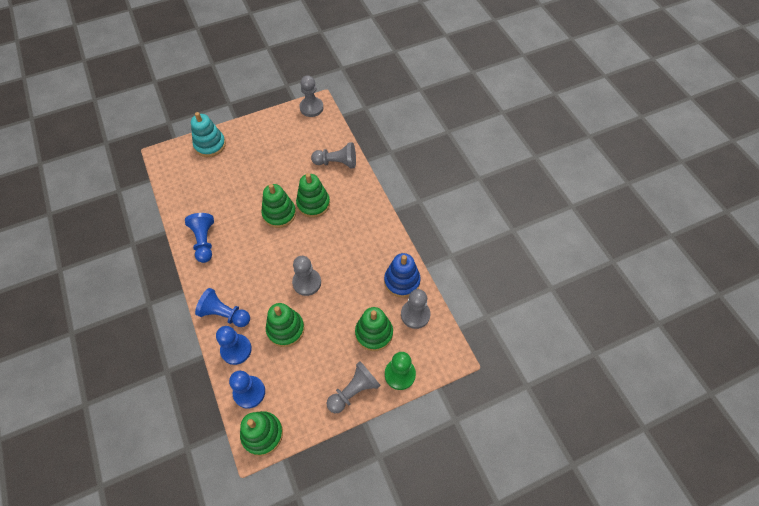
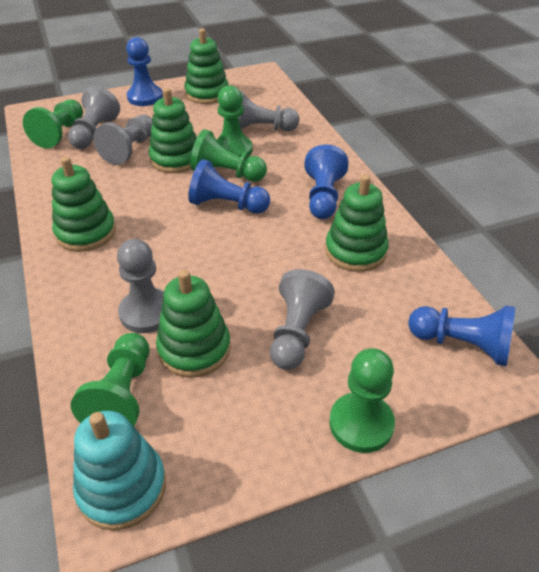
blue stacking toy: [384,253,421,298] = 1 -> none = 0
green pawn: [385,352,416,390] = 1 -> [23,99,83,148] [71,333,149,426] [190,129,267,182] [216,85,253,157] [329,348,395,453] = 5

